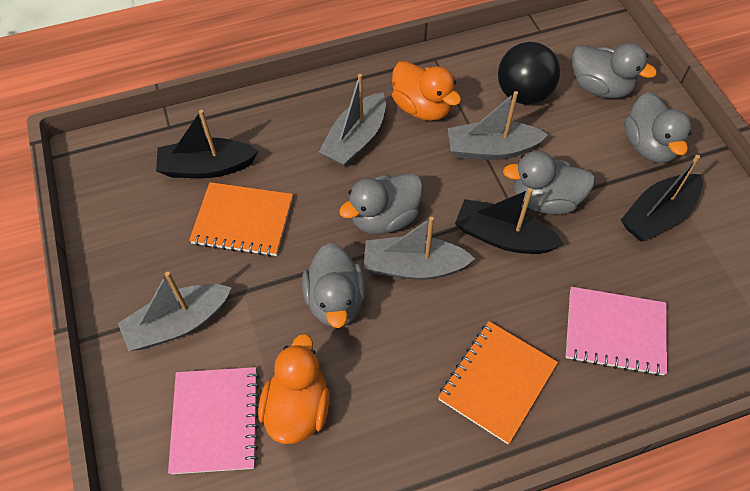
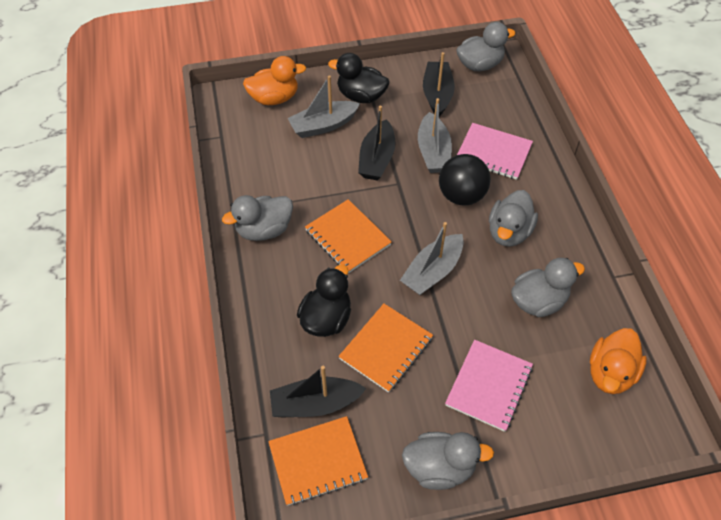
black duck: none = 0 -> [297,265,351,337] [328,53,389,103] = 2
grey boat: [118,271,232,351] [319,74,386,167] [364,217,475,280] [448,91,549,160] = 4 -> [288,75,360,138] [400,222,464,295] [418,98,452,173] = 3
orange notebook: [189,182,293,257] [438,321,558,444] = 2 -> [268,416,368,506] [305,199,392,273] [338,304,433,392] = 3

